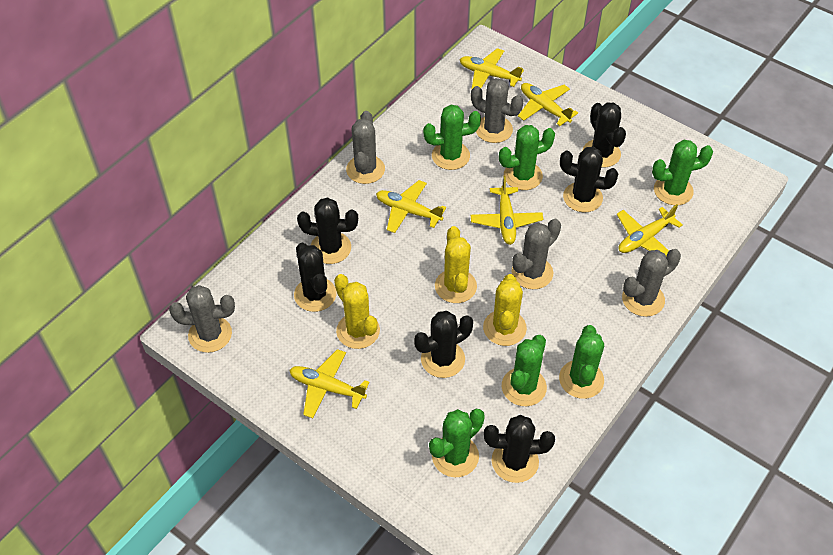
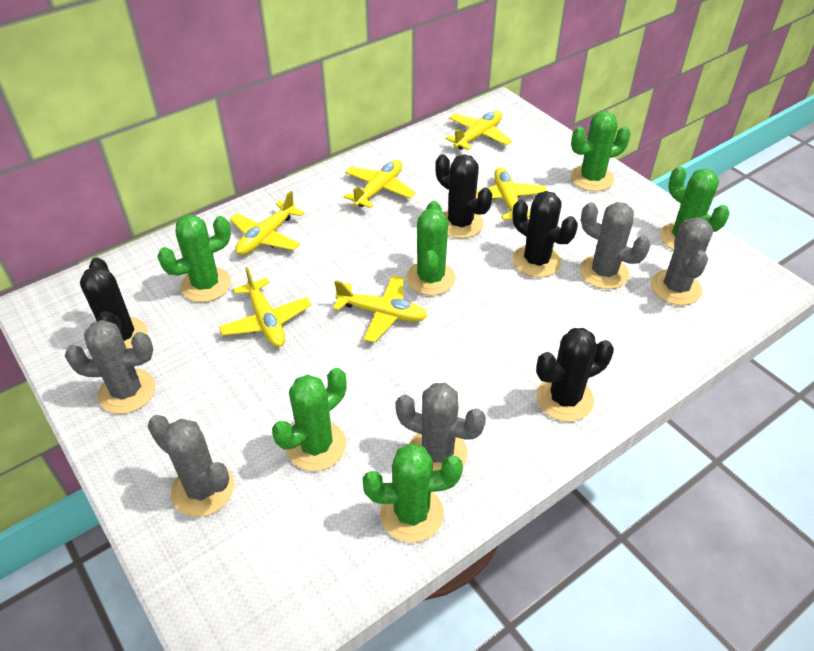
black cactus: [294,243,336,312] [297,198,358,264] [414,311,473,378] [484,415,555,483] [560,147,618,212] [582,102,626,167] = 6 -> [80,257,148,348] [435,154,492,238] [512,191,578,277] [536,328,614,422] = 4
yellow cactus: [334,274,380,349] [435,226,477,303] [483,274,527,346] = 3 -> none = 0

